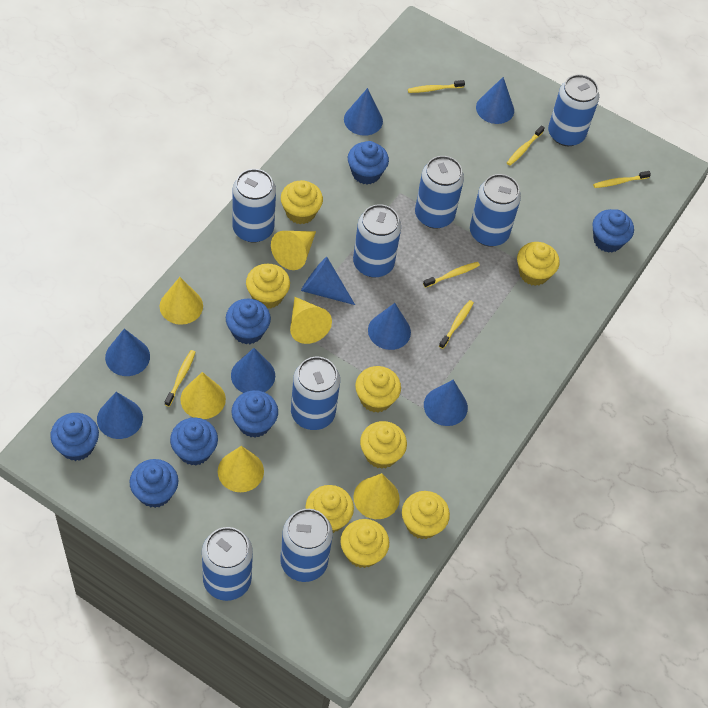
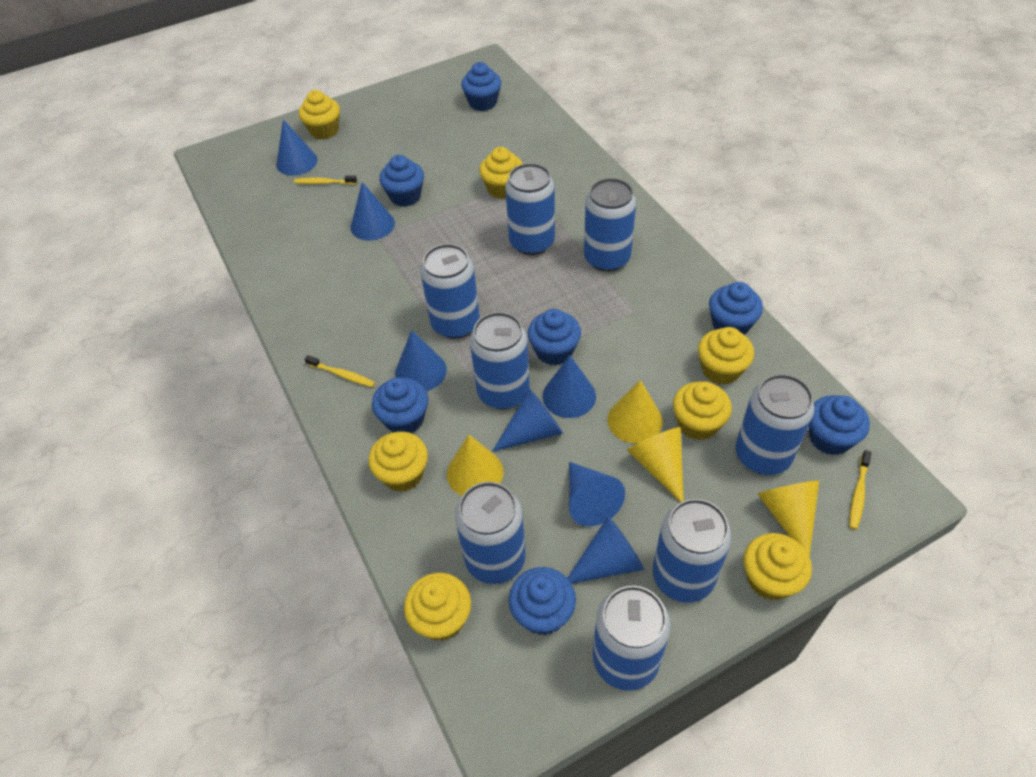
blue cone: [97,392,143,439] [105,329,150,376] [231,348,275,393] [301,257,355,305] [344,88,383,136] [368,303,411,350] [424,380,468,426] [476,77,514,124] = 8 -> [276,119,317,176] [351,182,395,241] [395,330,447,391] [492,389,563,452] [543,355,596,418] [567,516,644,584] [569,462,625,526] = 7
yellow cone: [160,277,203,325] [180,372,226,419] [218,446,264,492] [271,231,316,270] [290,297,332,344] [353,473,400,519] = 6 -> [447,435,503,496] [607,380,663,444] [627,427,684,502] [758,480,819,557] = 4
yellow cupcake: [246,264,290,309] [281,180,323,224] [305,485,354,533] [341,519,389,568] [355,366,401,412] [360,421,407,469] [402,491,450,539] [517,242,560,286] = 8 -> [299,90,340,139] [368,431,428,492] [404,573,471,641] [479,147,523,199] [673,381,732,440] [698,327,754,385] [744,533,812,600] = 7
yellow toothbrush: [165,350,196,407] [408,80,465,93] [423,262,480,288] [439,300,474,349] [507,125,545,166] [593,171,651,188] = 6 -> [294,175,357,184] [305,355,375,387] [849,450,872,530] = 3

